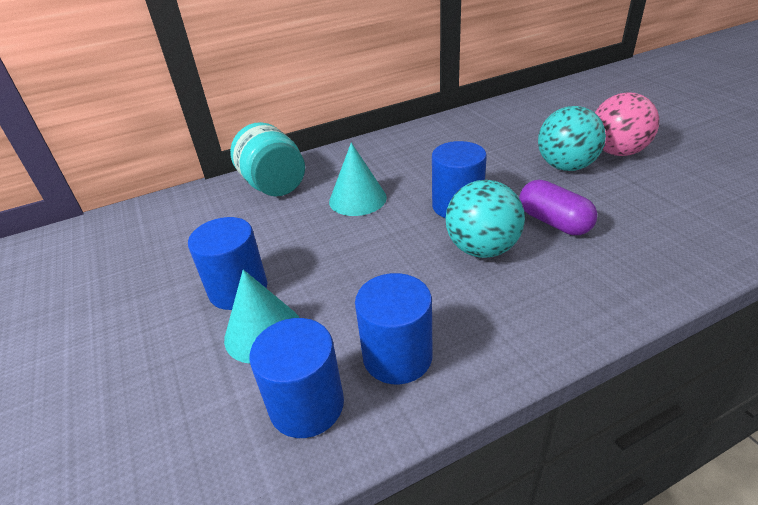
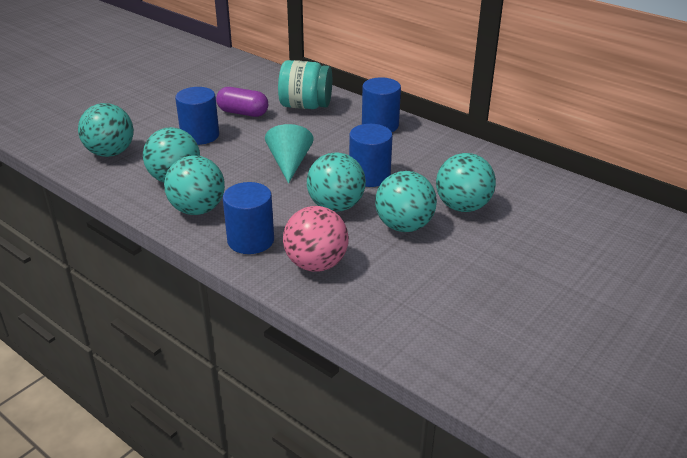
turquoise ball: [445,180,525,258] [538,106,606,171] = 2 -> [78,103,134,157] [143,127,200,183] [164,155,225,215] [307,152,366,212] [375,171,437,232] [436,153,496,212] = 6
turquoise cone: [224,269,299,364] [329,143,387,216] = 2 -> [265,124,314,183] = 1

